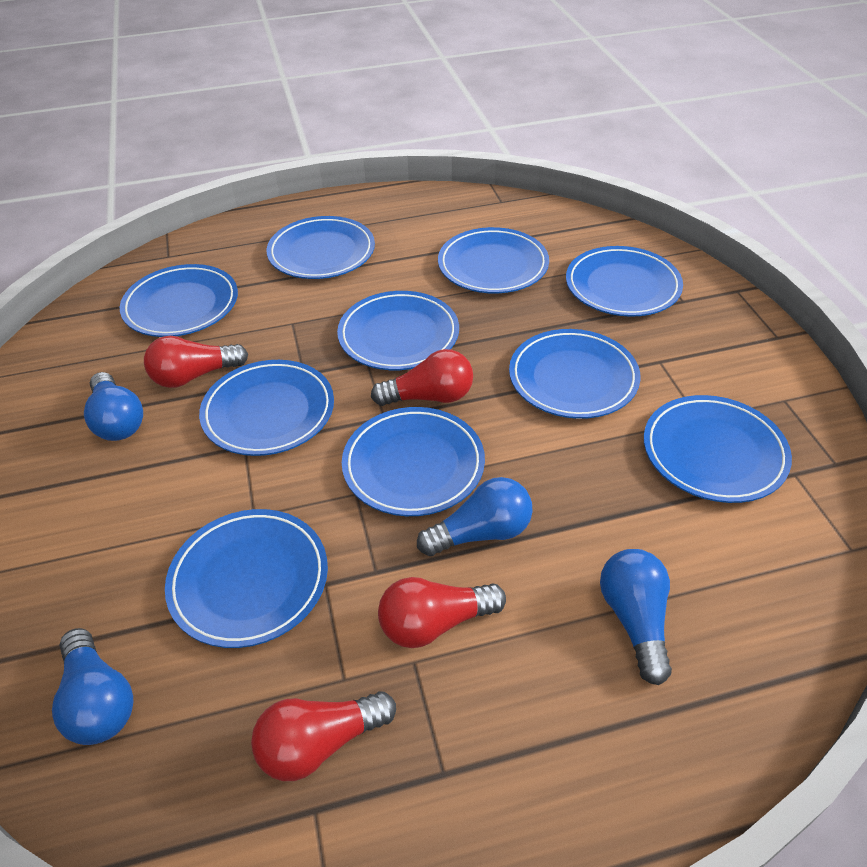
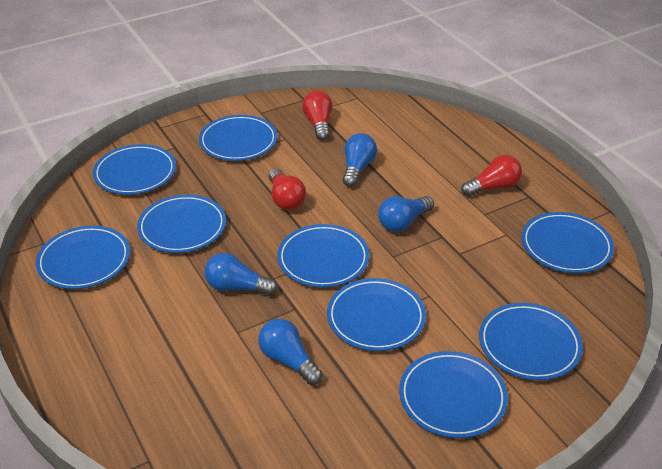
blue plate: [120,264,238,337] [165,509,328,648] [199,360,334,456] [267,216,375,279] [337,291,459,370] [342,407,485,516] [438,227,549,294] [509,329,641,419] [566,246,683,317] [644,395,792,503] = 10 -> [36,226,130,289] [93,144,176,195] [137,195,226,253] [199,115,277,161] [277,224,369,287] [327,278,426,351] [399,351,508,438] [479,303,583,380] [522,212,614,273] = 9
red light bulb: [144,336,248,388] [251,691,396,781] [371,349,473,406] [378,577,506,648] = 4 -> [269,169,306,210] [302,91,333,141] [461,155,522,197] = 3

